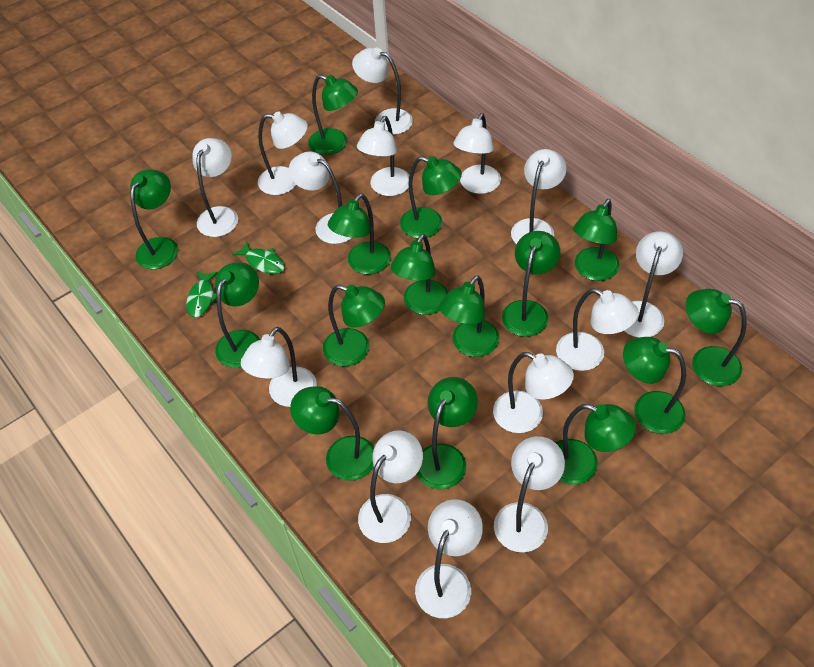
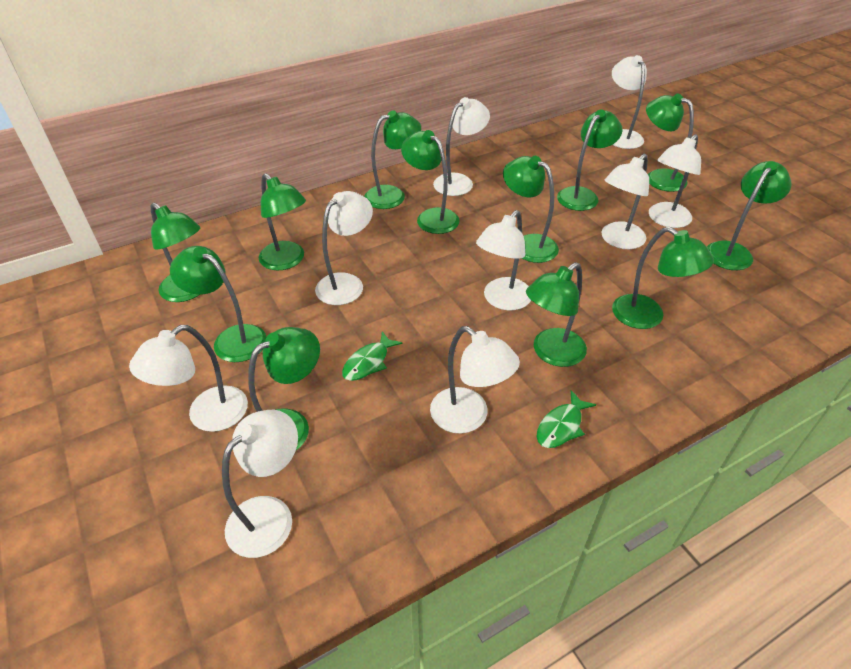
green lamp: [130,170,178,269] [215,262,260,368] [290,386,374,481] [308,75,358,155] [323,285,385,366] [328,193,391,274] [390,234,448,315] [400,156,462,238] [417,377,478,489] [439,275,499,357] [502,231,560,337] [556,404,636,485] [573,199,620,281] [623,337,686,434] [686,289,747,386] = 15 -> [151,202,201,302] [170,246,266,362] [248,327,320,450] [259,173,306,270] [364,110,421,209] [401,130,460,234] [503,156,559,263] [526,262,587,367] [557,109,622,211] [612,227,714,329] [646,93,694,192] [707,161,792,270] = 12
white lamp: [192,138,238,237] [241,327,317,407] [258,111,308,195] [289,152,352,244] [352,48,413,135] [357,116,409,196] [358,430,423,543] [415,499,483,618] [453,113,501,194] [493,352,574,433] [494,436,565,552] [511,149,567,244] [556,288,639,371] [624,231,683,338] = 14 -> [129,325,248,432] [222,410,298,558] [315,191,373,305] [430,326,520,434] [433,97,490,196] [476,210,531,311] [601,154,649,249] [612,55,647,149] [649,134,701,228] = 9

